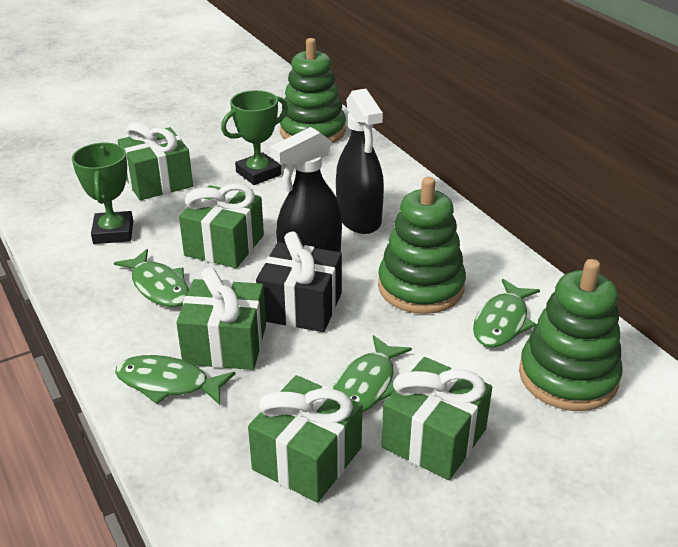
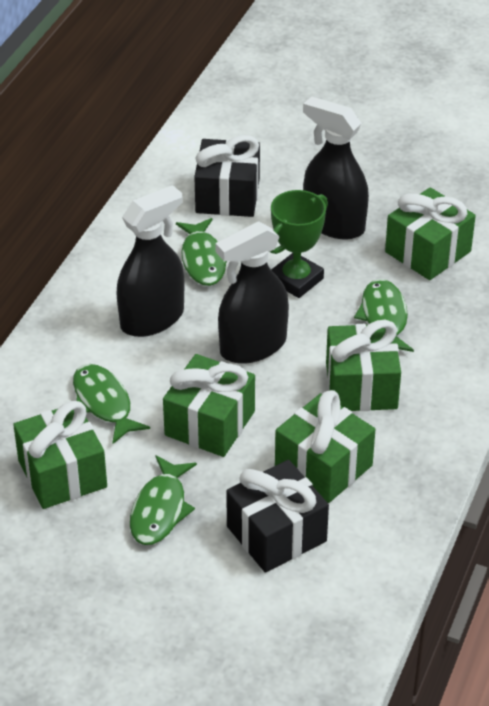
black gift: [256,231,342,332] = 1 -> [194,135,260,217] [226,460,329,573] = 2
black spray bottle: [270,127,342,252] [336,89,384,234] = 2 -> [116,185,184,337] [215,221,289,364] [303,96,369,239] = 3
green stacking toy: [280,38,346,144] [378,177,466,314] [519,259,622,411] = 3 -> none = 0
green trophy: [72,143,133,244] [221,90,288,185] = 2 -> [270,190,328,298] = 1

